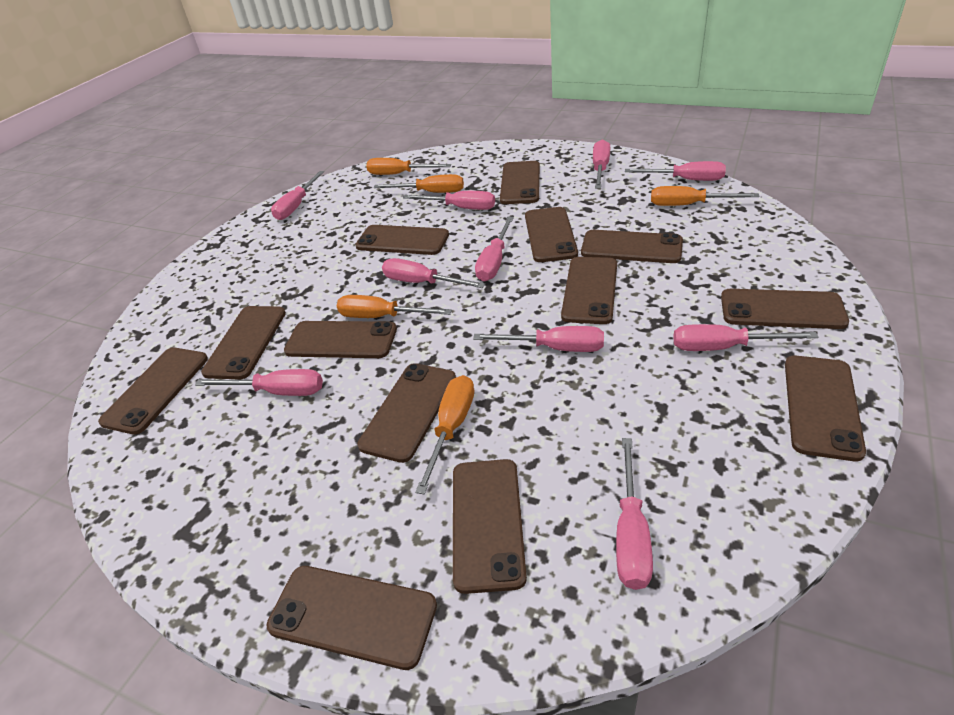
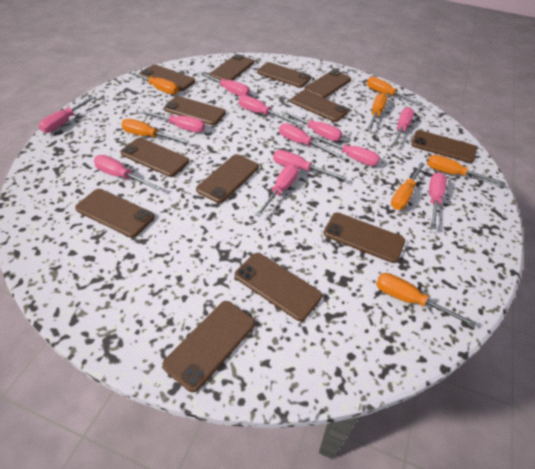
orange screwdriver: [337,295,452,318] [366,158,451,175] [374,174,464,193] [415,375,474,495] [651,186,760,206] = 5 -> [121,119,189,143] [127,70,179,95] [367,77,423,105] [367,93,388,130] [376,273,476,327] [391,162,425,210] [427,155,505,186] = 7
pink screwdriver: [195,369,323,396] [271,171,324,220] [382,258,485,288] [403,191,495,210] [473,326,604,352] [475,217,514,281] [593,139,610,189] [616,438,653,590] [625,161,726,181] [673,324,818,351] = 10 -> [39,95,96,133] [94,155,161,191] [139,110,205,133] [198,72,250,96] [239,95,298,124] [255,164,299,217] [273,150,346,180] [279,123,342,158] [281,110,342,141] [311,135,380,166] [392,107,414,146] [429,172,447,229] = 12

